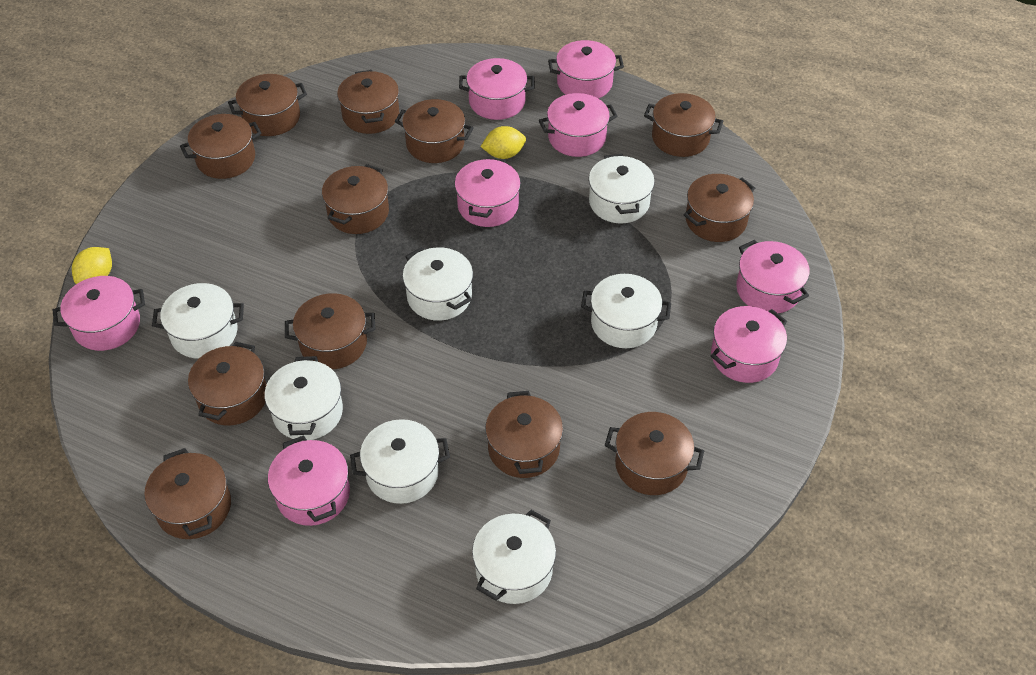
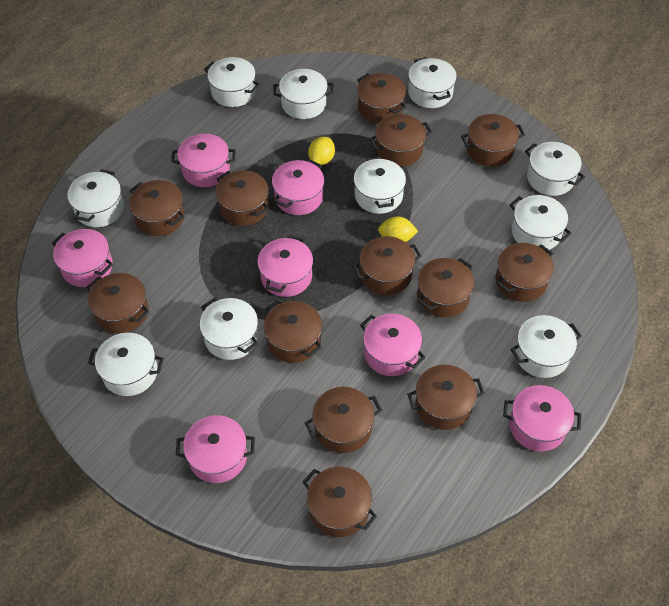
brown pot: [145,448,231,539] [180,114,261,179] [188,342,267,426] [228,74,307,136] [285,293,376,369] [322,164,389,234] [337,70,399,134] [395,99,473,163] [485,391,563,478] [605,412,704,495] [644,93,723,157] [684,174,755,242] = 12 -> [87,273,149,333] [129,180,185,236] [216,170,269,226] [264,300,322,363] [303,467,377,537] [305,387,382,453] [353,236,421,295] [357,73,406,124] [369,114,432,167] [407,365,485,430] [417,258,474,318] [461,114,525,167] [496,243,554,302] = 13
pink pot: [53,276,145,351] [268,435,350,526] [455,157,521,227] [459,58,535,120] [539,93,618,157] [548,40,624,99] [711,306,787,383] [736,240,810,313] = 8 -> [52,229,113,287] [171,134,236,187] [176,415,255,483] [257,235,313,297] [272,159,324,215] [360,314,426,376] [503,385,581,451] = 7
white pot: [152,283,244,359] [264,356,343,441] [350,419,450,504] [402,247,473,321] [472,510,556,604] [581,274,671,348] [589,154,655,224] = 7 -> [67,169,124,227] [88,333,164,396] [200,298,258,360] [204,57,260,107] [273,69,334,119] [353,156,406,214] [408,57,457,108] [509,195,572,250] [510,315,582,378] [525,142,585,196] = 10

